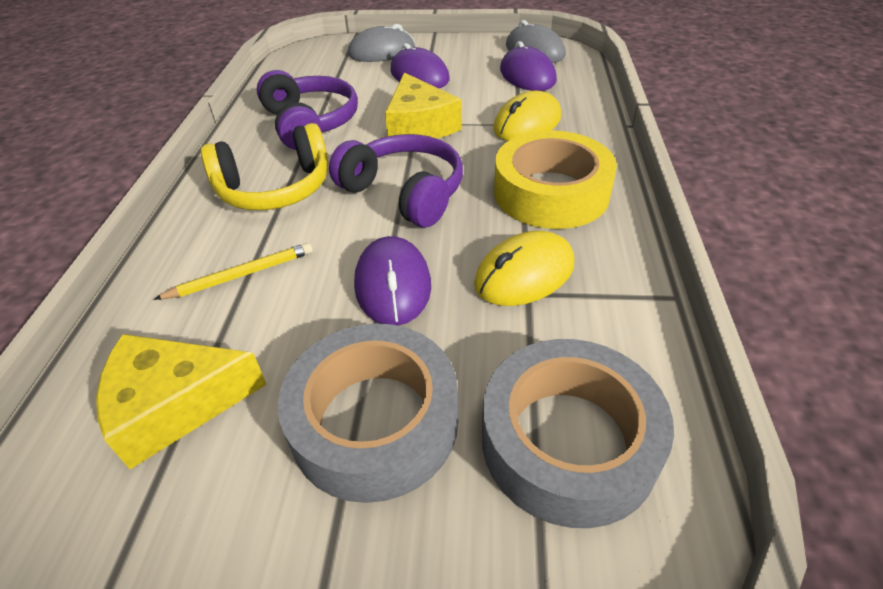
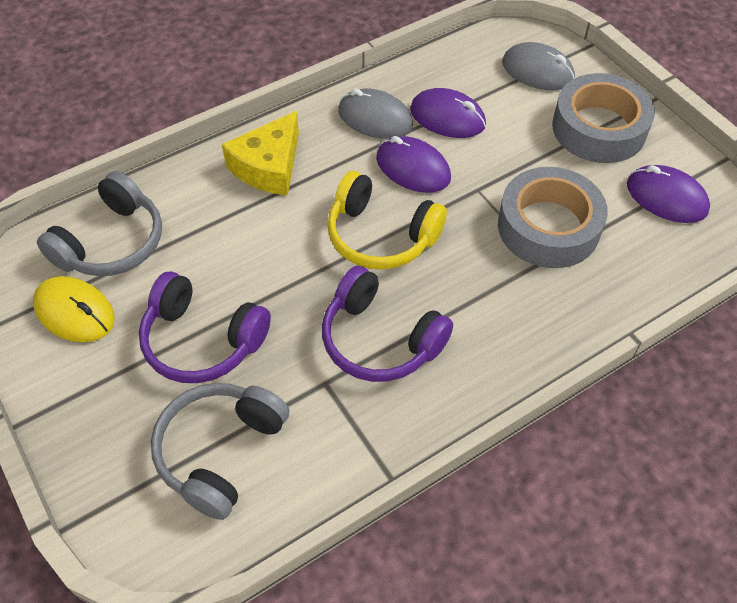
grey headphones: none = 0 -> [37,171,162,276] [151,383,289,520] = 2
yellow cheese: [96,334,267,469] [385,72,462,138] = 2 -> [222,111,299,195] = 1
yellow mouse: [474,231,574,306] [493,91,561,141] = 2 -> [33,276,115,342] = 1
yellow pencil: [154,243,313,300] = 1 -> none = 0
yellow tape: [494,130,617,229] = 1 -> none = 0

